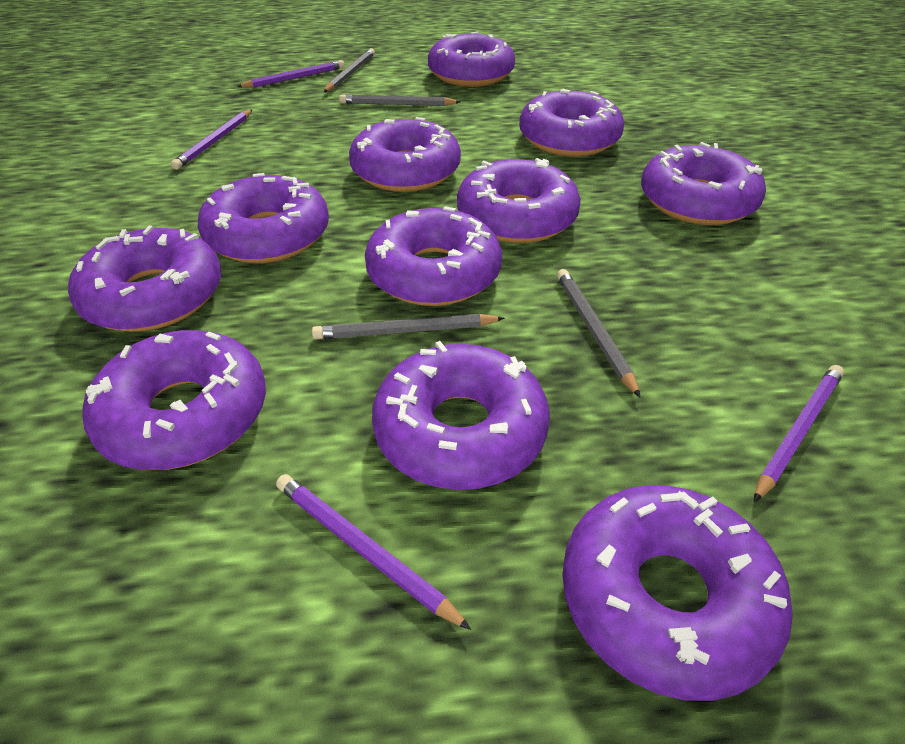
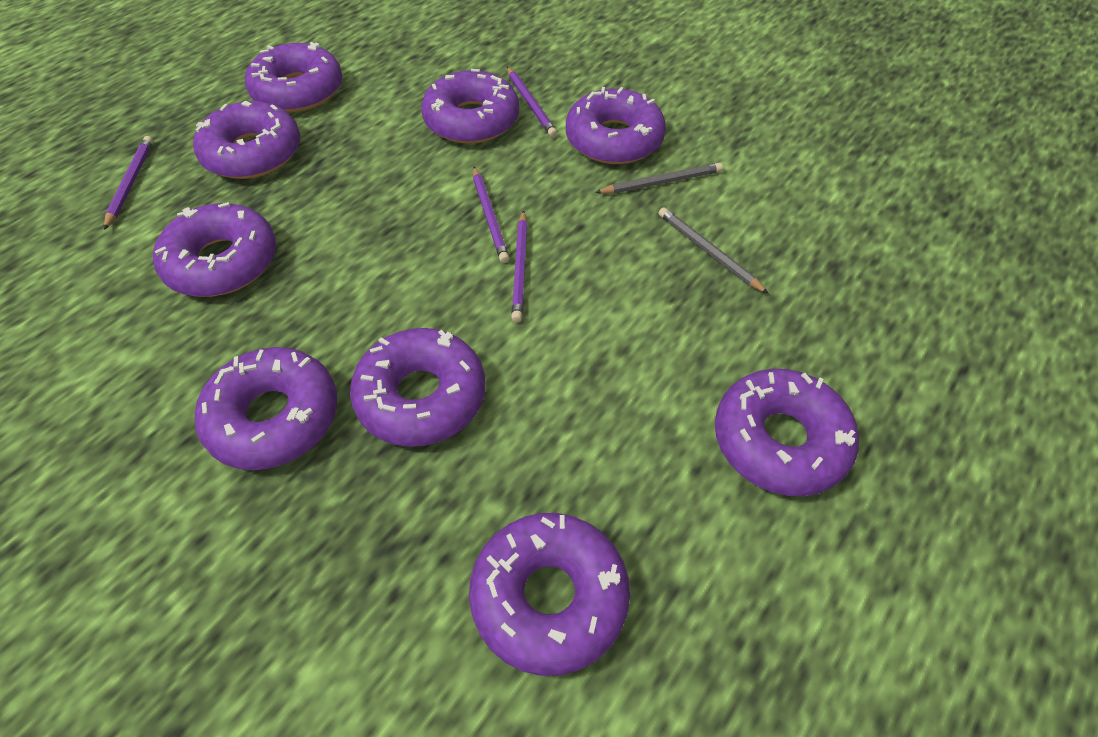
grey pencil: [312,314,505,339] [324,48,375,92] [339,94,461,106] [557,269,641,398] = 4 -> [595,163,723,194] [659,207,769,294] = 2
purple donut: [68,225,221,332] [82,330,266,470] [198,173,329,263] [349,117,461,192] [365,206,502,306] [372,341,550,490] [428,31,515,87] [457,158,581,243] [519,88,624,157] [562,485,793,701] [641,142,766,225] = 11 -> [153,202,276,297] [193,101,300,179] [195,347,337,470] [245,42,342,112] [350,328,485,447] [421,69,519,144] [469,513,630,676] [566,87,666,164] [715,369,859,496] = 9

